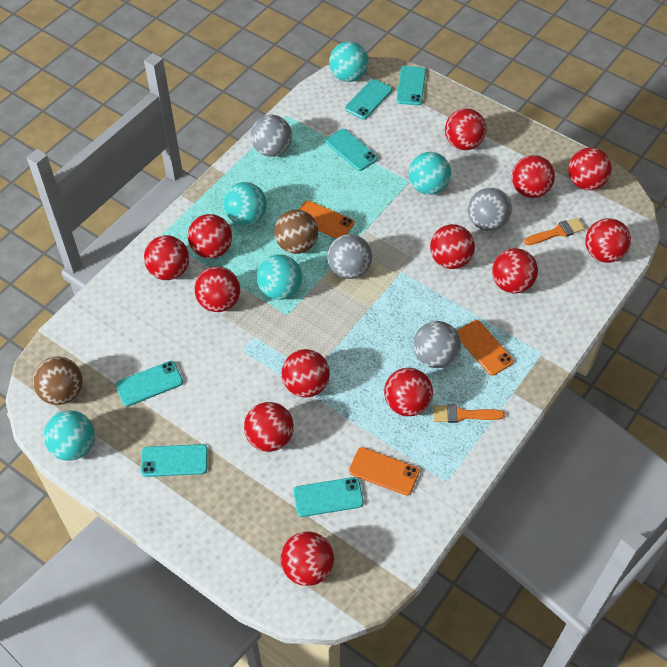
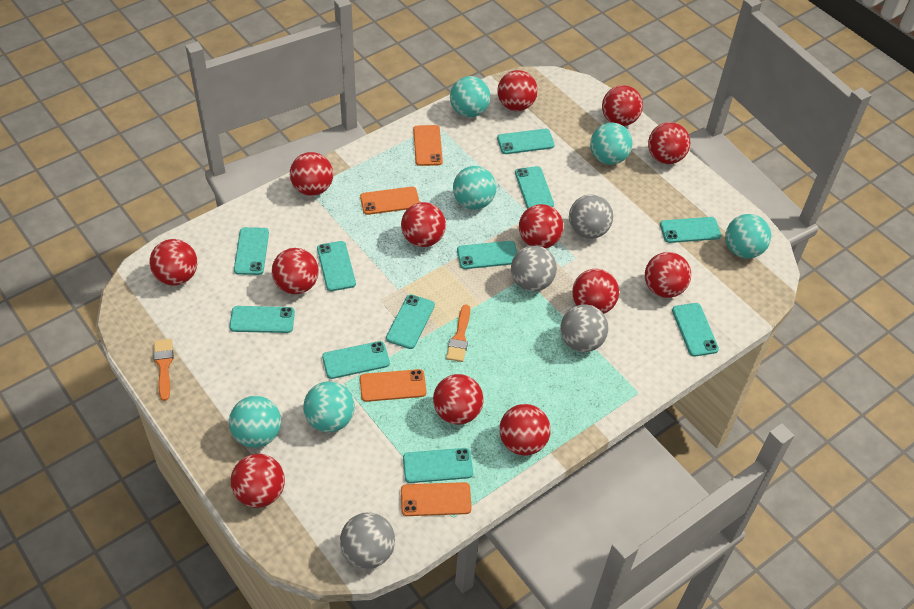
brown ball: [33,357,83,405] [274,209,318,254] = 2 -> none = 0
orange phone: [299,201,354,238] [349,447,419,496] [457,320,514,376] = 3 -> [360,187,420,215] [360,369,427,402] [401,482,472,516] [413,125,443,166] = 4
turquoise ball: [44,410,95,461] [223,182,267,226] [257,254,302,300] [329,41,369,82] [409,152,451,195] = 5 -> [229,396,281,448] [303,381,355,432] [450,76,490,117] [453,166,496,210] [590,123,632,165] [725,214,771,258] = 6
turquoise phone: [115,361,183,407] [141,444,208,477] [293,477,364,517] [325,129,378,171] [345,79,392,120] [396,66,426,106] = 6 -> [229,306,295,333] [234,227,269,275] [317,241,356,291] [322,341,390,379] [386,294,435,349] [403,448,473,483] [457,241,517,269] [497,129,555,154] [515,166,554,209] [660,217,721,243] [672,303,719,357] = 11

